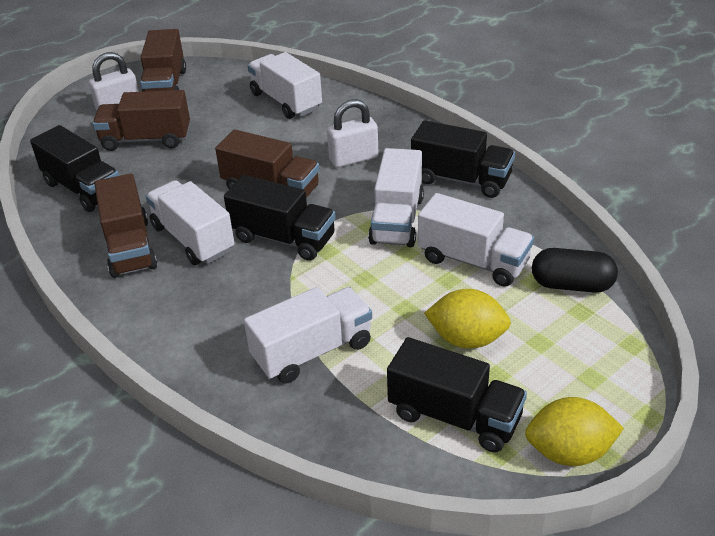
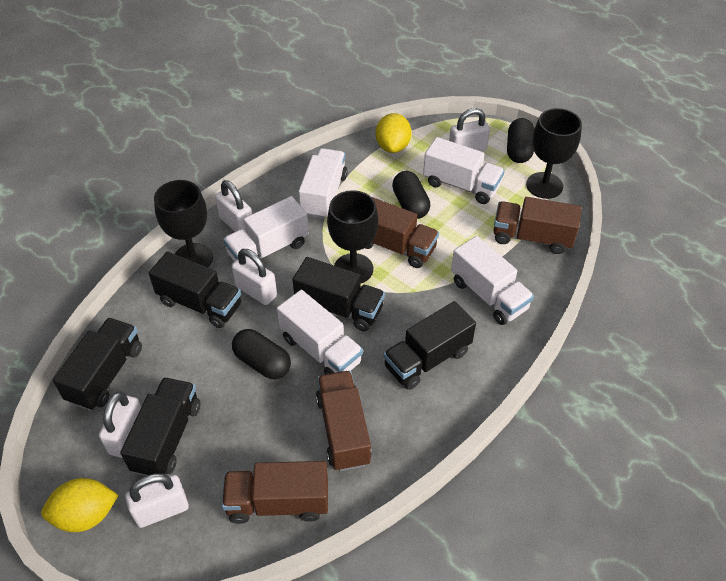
black capsule: [532,248,618,293] = 1 -> [232,329,291,379] [392,171,430,219] [507,118,534,163] = 3
black goblet: none = 0 -> [154,180,213,267] [327,190,378,283] [526,108,582,199] = 3
black truck: [30,125,119,212] [224,175,336,261] [387,337,527,453] [411,120,515,198] = 4 -> [53,318,142,411] [120,377,200,476] [149,251,241,328] [292,257,385,331] [383,301,476,390] = 5
white padlock: [89,52,139,110] [327,99,379,168] = 2 -> [99,392,142,458] [125,473,189,528] [215,180,252,232] [232,249,277,305] [449,108,490,152] = 5

